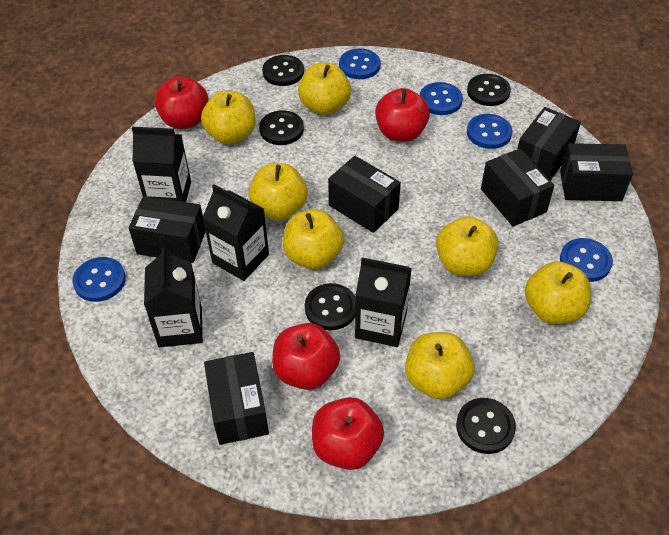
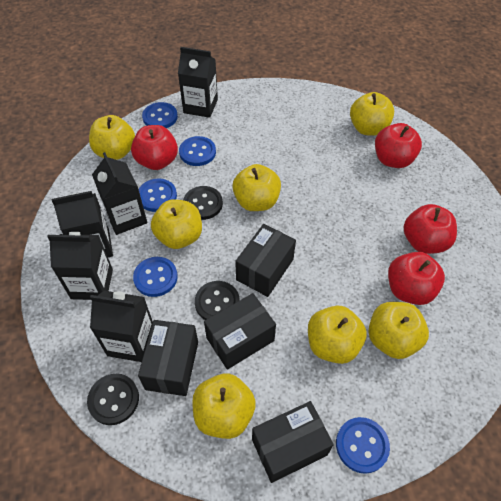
black box: [129,196,206,263] [204,352,269,445] [328,156,401,233] [481,148,554,227] [518,107,581,181] [560,143,633,201] = 6 -> [138,320,198,396] [204,293,276,370] [235,224,296,297] [252,401,334,483] = 4
black button: [259,110,304,145] [262,55,304,86] [305,283,356,330] [456,398,516,454] [467,74,511,106] = 5 -> [87,374,139,425] [183,186,223,220] [195,281,240,320] = 3
black carton: [132,127,191,202] [144,247,203,347] [202,184,269,281] [355,257,412,347] = 4 -> [47,232,113,300] [52,191,113,257] [90,291,153,362] [92,152,147,235] [178,47,218,118] = 5

